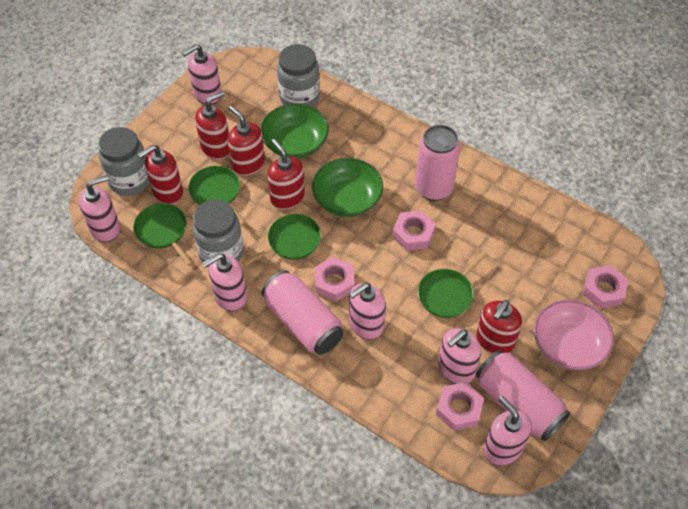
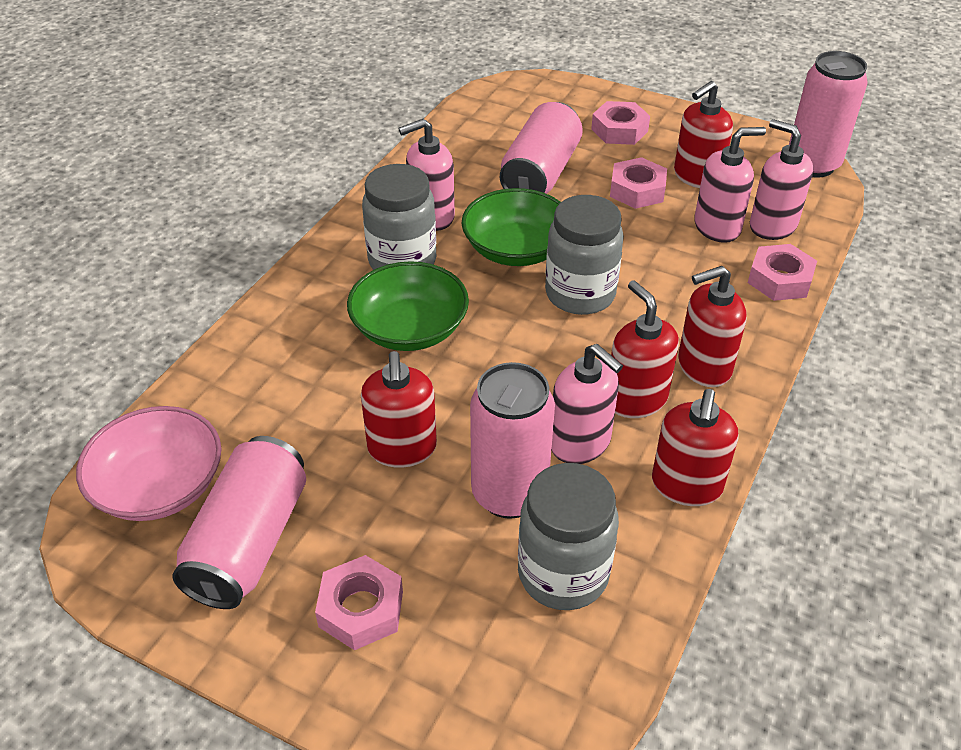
green pan: [133,203,193,266] [188,166,246,226] [242,214,321,266] [418,251,488,318] = 4 -> none = 0
pink can: [261,270,344,355] [415,125,460,201] [476,350,570,441] = 3 -> [172,436,306,609] [470,362,555,519] [500,102,583,194] [789,51,868,178] = 4
pink soap dispenser: [79,175,120,242] [182,44,221,105] [202,253,247,311] [349,283,386,340] [438,328,481,384] [484,396,532,466] = 6 -> [398,119,455,231] [551,344,623,464] [694,127,766,243] [750,119,813,240] = 4

